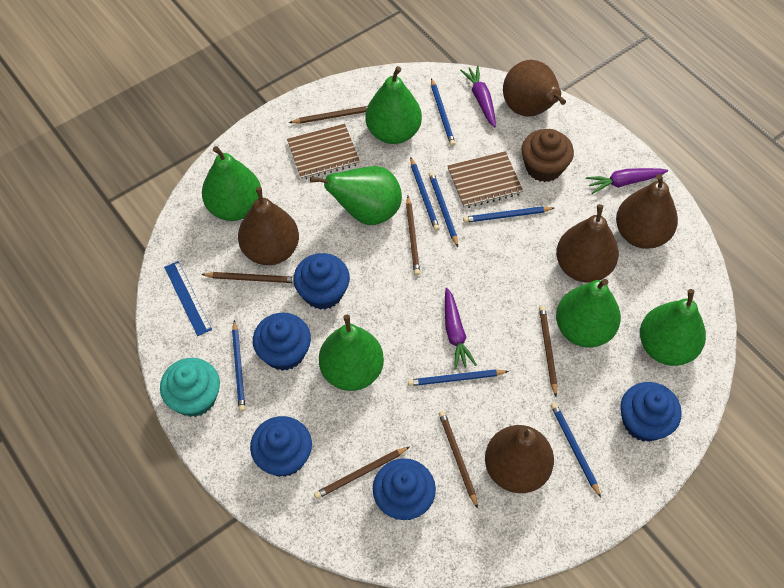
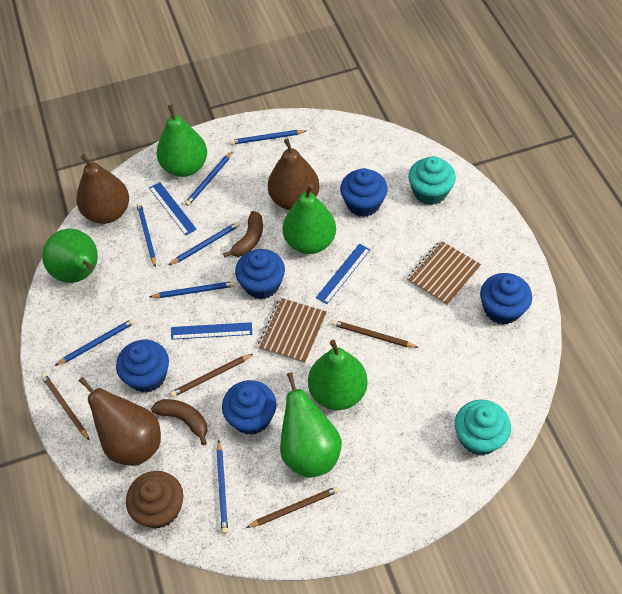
blue ruler: [164,261,212,336] = 1 -> [149,182,197,236] [171,322,252,340] [316,244,370,304] = 3
brown banana: none = 0 -> [151,399,208,445] [223,211,263,258] = 2
brown pear: [238,187,299,265] [485,425,554,493] [503,60,566,117] [556,204,619,282] [616,174,678,249] = 5 -> [76,154,129,224] [78,377,161,466] [268,138,319,210] = 3
brown pencil: [201,272,294,283] [289,106,368,124] [314,446,410,499] [406,196,420,276] [439,411,478,509] [539,306,558,397] = 6 -> [41,373,90,441] [170,354,253,397] [246,486,339,528] [332,320,419,348] = 4
green pear: [202,146,261,221] [310,166,402,225] [319,315,384,391] [365,66,422,144] [556,279,621,347] [640,289,706,366] = 6 -> [42,229,98,283] [156,105,207,177] [280,372,342,478] [283,184,336,254] [308,340,367,410] = 5
purple carrot: [445,288,477,370] [460,66,496,127] [586,168,668,194] = 3 -> none = 0
turquoise cupcake: [160,358,220,417] = 1 -> [408,156,456,205] [455,400,511,455] = 2

